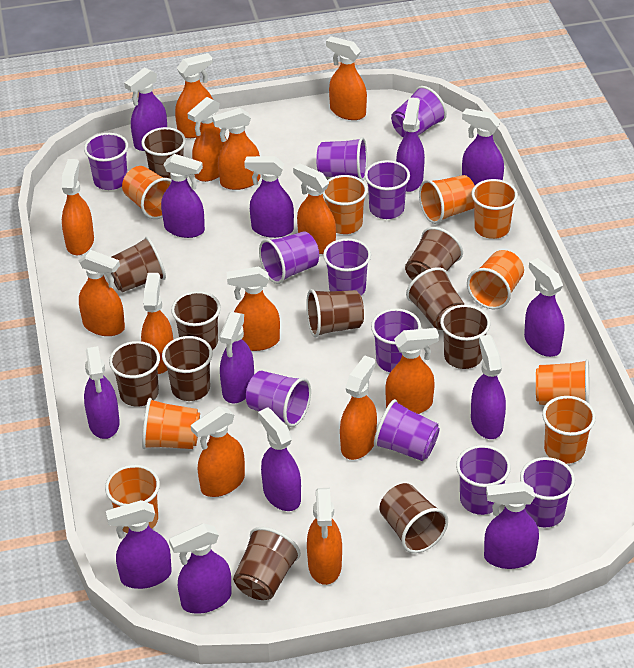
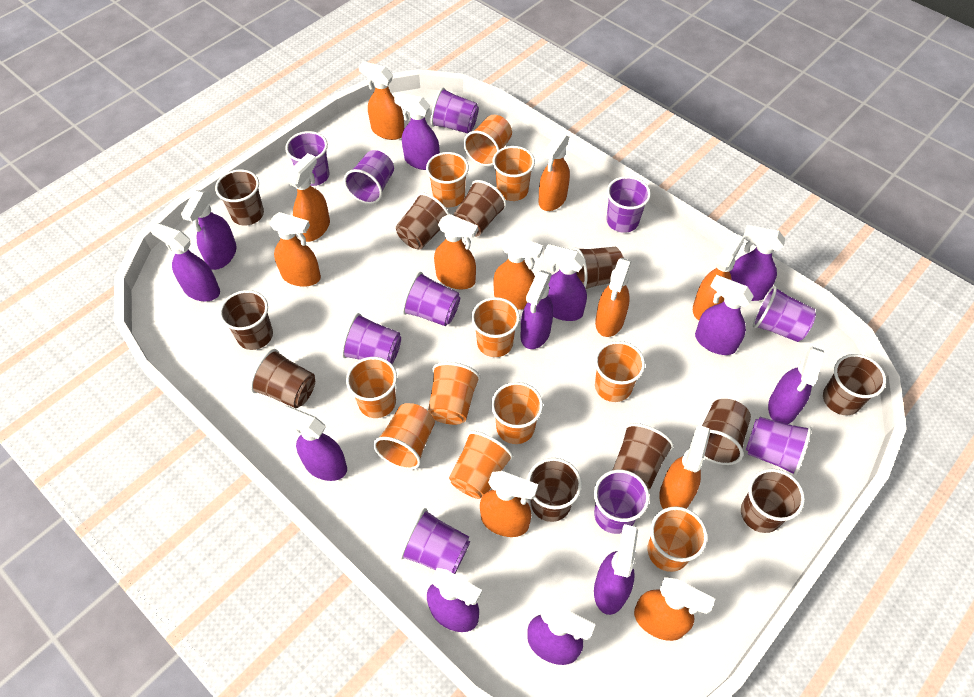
orange cup: [105,465,160,533] [122,166,172,219] [142,398,200,449] [323,175,368,234] [419,175,475,224] [467,250,524,309] [472,179,518,239] [536,359,590,405] [542,396,596,464] = 9 -> [346,357,397,418] [373,403,435,470] [426,152,469,207] [428,362,481,425] [449,431,513,499] [463,115,512,166] [471,297,520,357] [491,382,543,444] [492,146,535,201] [595,341,645,402] [648,506,708,572] = 11
orange spray bottle: [62,159,94,255] [79,250,125,336] [141,273,173,374] [175,53,213,138] [187,97,227,182] [191,406,245,497] [212,108,260,190] [227,267,280,351] [293,163,336,254] [307,488,342,585] [326,36,367,120] [340,355,377,460] [385,328,439,414] = 13 -> [269,212,321,287] [287,153,330,242] [359,61,404,140] [434,214,478,289] [480,471,538,537] [493,235,543,309] [538,132,570,211] [595,258,631,337] [634,577,715,641] [659,425,710,509] [693,233,744,320] = 11
purple cup: [84,133,128,190] [246,371,311,427] [259,231,319,284] [316,137,367,181] [323,238,371,296] [365,160,410,219] [371,308,421,372] [374,399,440,461] [391,86,447,137] [456,445,511,515] [520,457,575,527] = 11 -> [285,131,330,186] [341,313,401,364] [344,150,394,204] [400,508,470,574] [402,272,460,326] [430,88,479,133] [594,470,650,534] [606,176,651,233] [746,417,812,476] [753,286,816,342] = 10
purple spray bottle: [84,346,120,439] [106,500,172,589] [124,67,167,151] [161,154,205,238] [169,523,232,614] [220,312,254,404] [244,156,294,238] [258,407,301,511] [396,97,425,192] [462,108,504,185] [471,335,506,439] [484,482,539,569] [524,258,564,357] = 13 -> [150,223,220,301] [181,190,237,270] [279,406,347,481] [394,92,440,170] [427,568,482,632] [521,270,553,349] [527,603,596,665] [544,244,587,321] [594,524,638,615] [695,275,754,355] [729,225,785,301] [768,347,825,424] = 12

